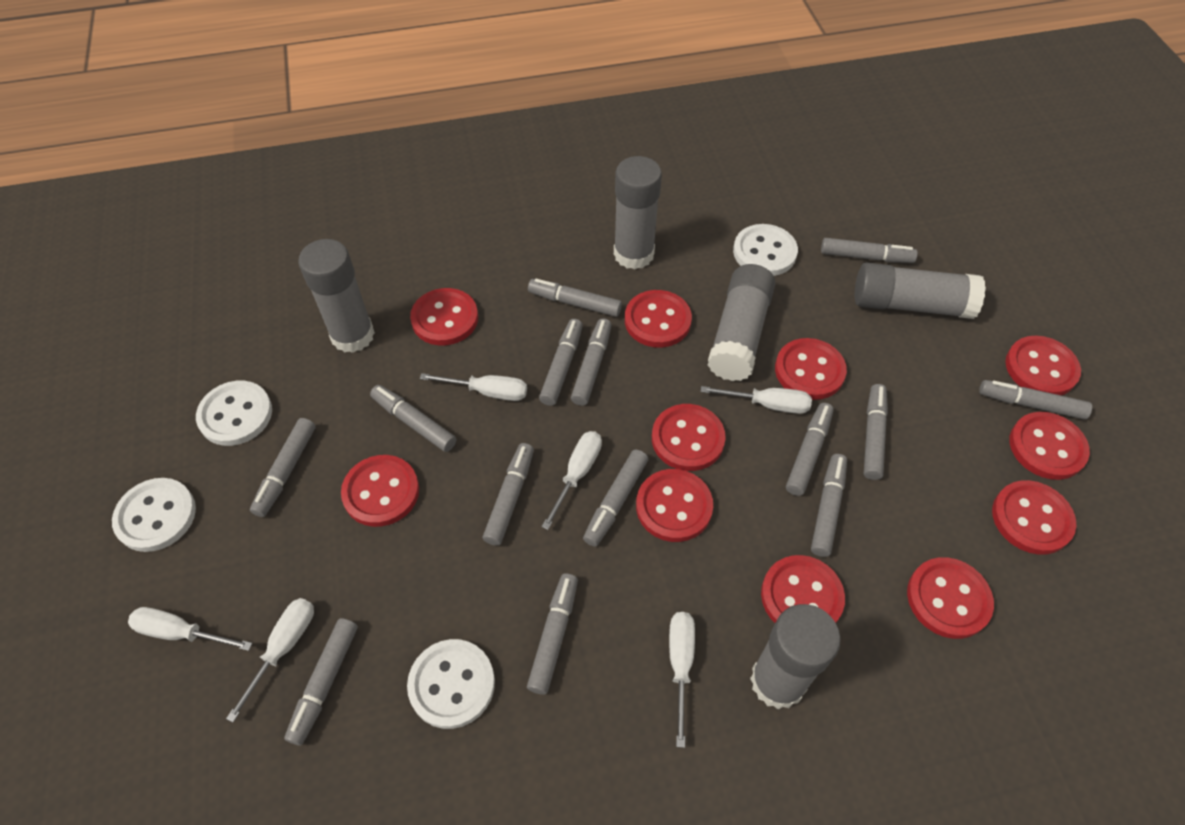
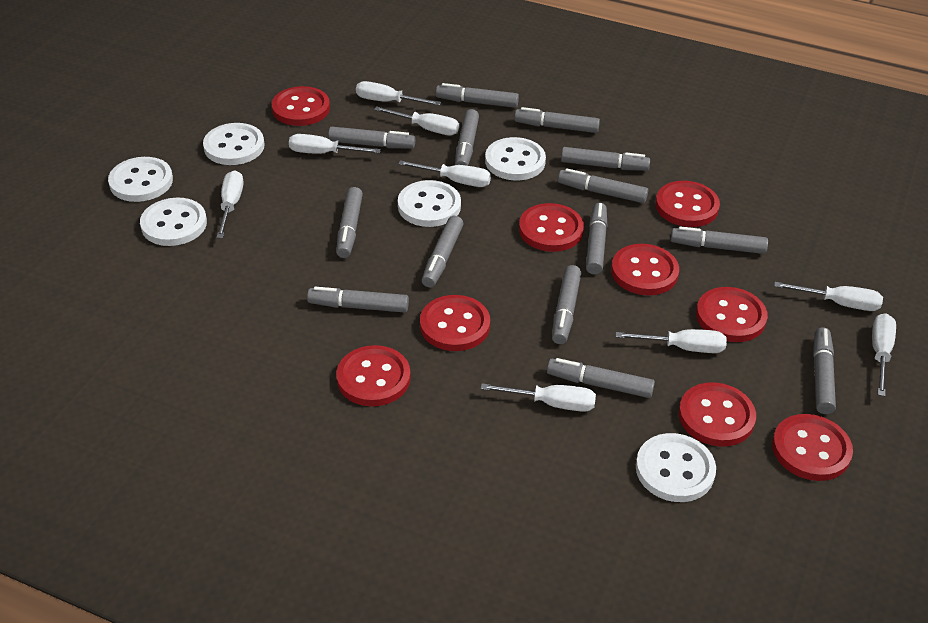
grey glue stick: [298,239,375,353] [614,156,662,270] [707,264,775,381] [750,604,841,710] [855,263,986,319] = 5 -> none = 0
red button: [341,455,419,527] [410,288,478,346] [625,290,692,348] [636,469,713,542] [652,404,726,471] [761,555,845,623] [775,338,847,400] [907,557,994,639] [992,480,1076,555] [1005,336,1081,395] [1009,412,1090,480] = 11 -> [272,86,330,126] [336,345,411,406] [420,295,490,351] [519,203,584,252] [611,244,679,295] [655,181,720,227] [679,382,756,447] [696,287,768,342] [772,414,853,481] = 9
white button: [112,478,196,552] [196,381,272,446] [407,639,495,729] [733,224,798,276] = 4 -> [108,157,173,202] [140,198,207,246] [203,123,264,165] [398,180,461,227] [485,137,546,180] [636,433,716,502] = 6
white screwdriver: [128,607,252,651] [226,598,314,722] [420,373,527,401] [542,431,602,530] [669,612,695,748] [701,386,812,414] = 6 -> [216,171,244,238] [289,134,381,154] [356,81,441,106] [374,106,459,135] [398,160,491,187] [481,383,596,412] [616,329,727,353] [774,282,883,311] [872,313,896,396] = 9

